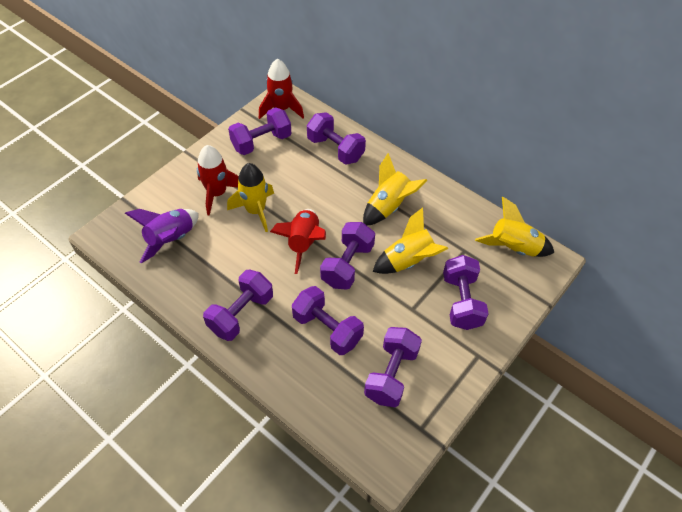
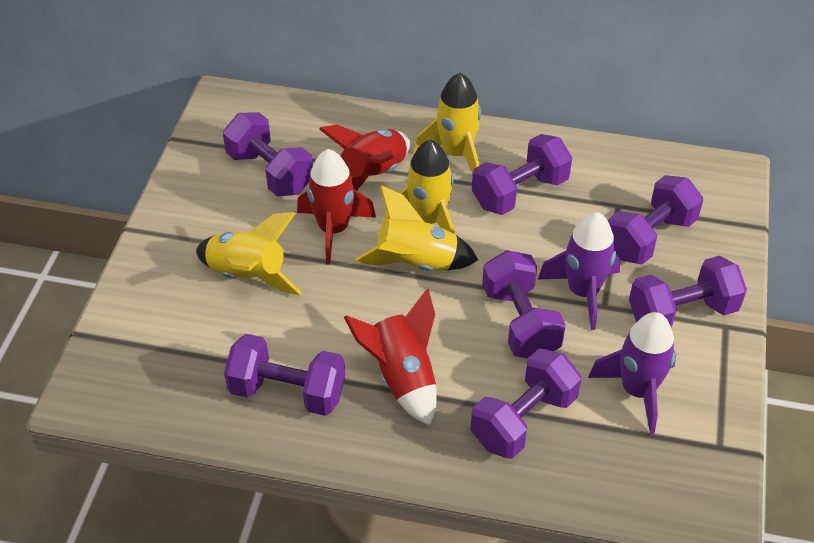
purple rocket: [125,209,199,263] = 1 -> [538,212,620,330] [588,312,676,434] = 2

